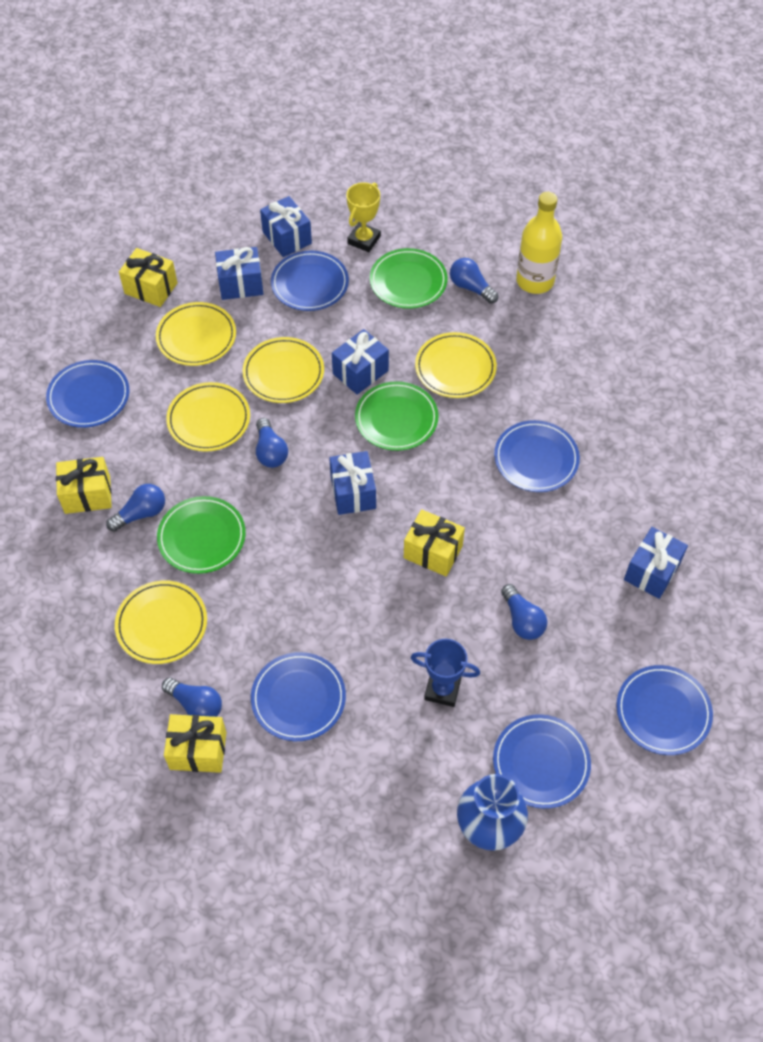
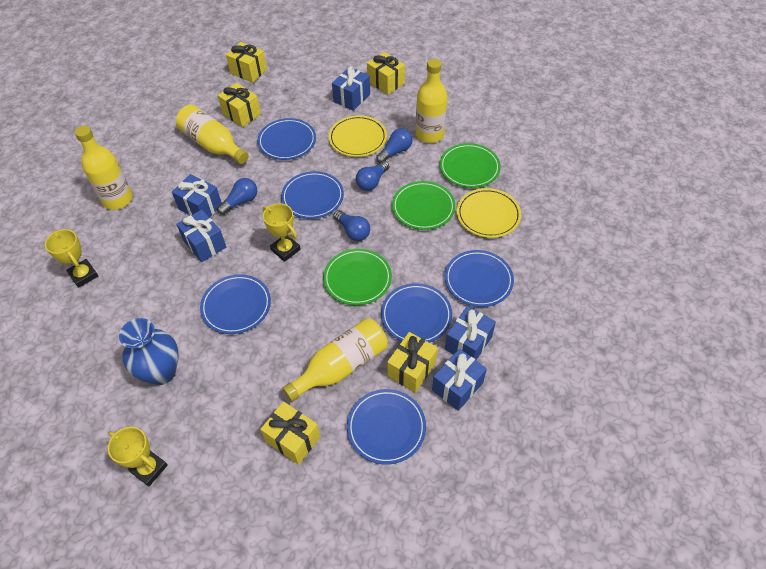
blue light bulb: [106,484,165,532] [162,678,222,717] [256,418,288,468] [450,258,498,304] [501,584,547,640] = 5 -> [217,178,257,215] [333,210,370,241] [356,161,389,191] [376,128,413,163] = 4
blue trophy: [411,639,480,707] = 1 -> none = 0
yellow bottle: [516,192,562,294] = 1 -> [75,126,133,210] [176,105,249,164] [282,318,388,402] [416,59,447,143] = 4
yellow gift: [56,457,112,514] [119,248,177,307] [164,714,227,773] [404,509,465,576] = 4 -> [218,83,261,127] [226,42,267,83] [260,401,320,465] [367,52,405,95] [387,332,438,393] = 5
yellow plate: [115,580,207,664] [156,302,236,366] [166,382,250,452] [242,337,324,403] [415,332,497,398] = 5 -> [329,115,387,157] [457,188,521,238] = 2
yellow trophy: [346,182,381,252] = 1 -> [45,229,98,288] [108,427,168,487] [263,203,301,262] = 3

